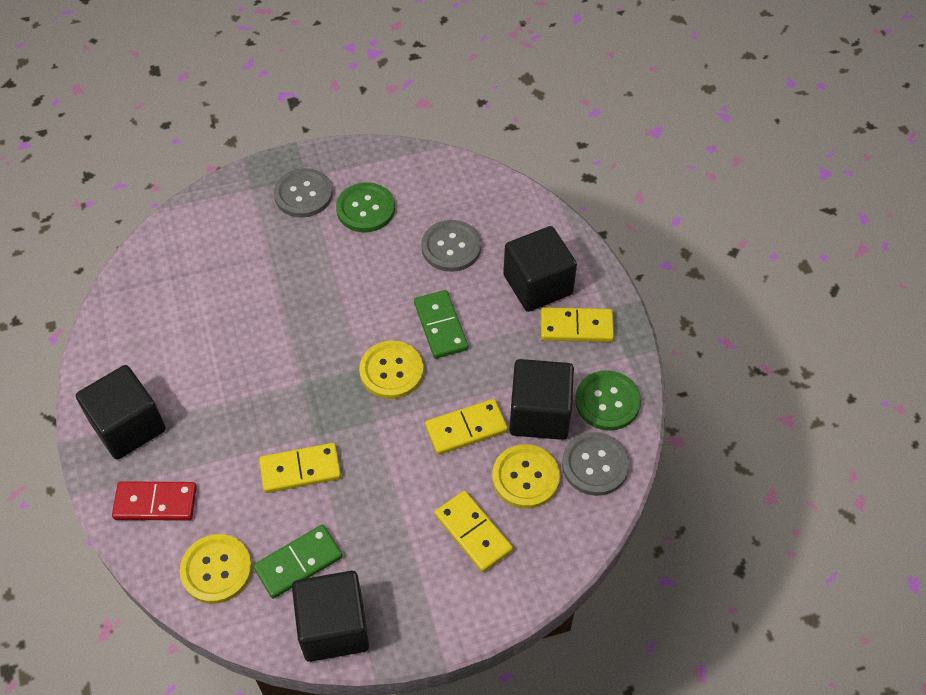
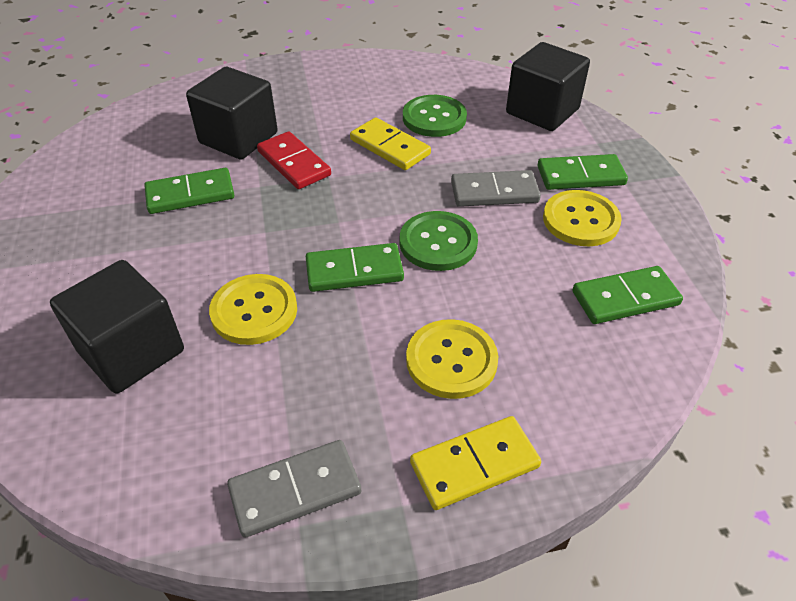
black cube: [76,365,166,460] [292,571,369,662] [503,226,577,312] [509,359,574,440] = 4 -> [50,260,184,394] [186,67,278,160] [506,42,590,131] = 3
green domino: [253,525,343,599] [414,290,468,359] = 2 -> [144,168,234,214] [306,243,404,292] [537,154,628,190] [572,266,683,324] = 4
grey button: [274,168,333,218] [421,220,481,272] [562,432,630,496] = 3 -> none = 0
grey domino: none = 0 -> [227,440,361,538] [451,170,541,207] = 2
yellow domino: [259,443,341,493] [425,399,508,455] [435,491,513,572] [541,307,614,342] = 4 -> [350,117,431,170] [410,416,541,510] = 2

